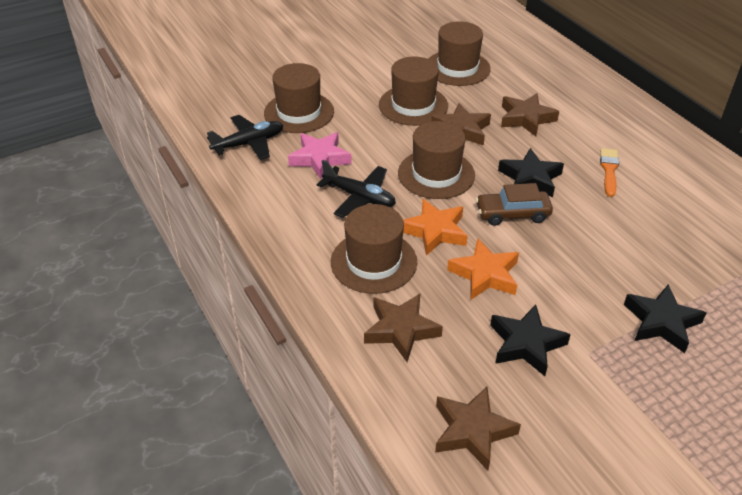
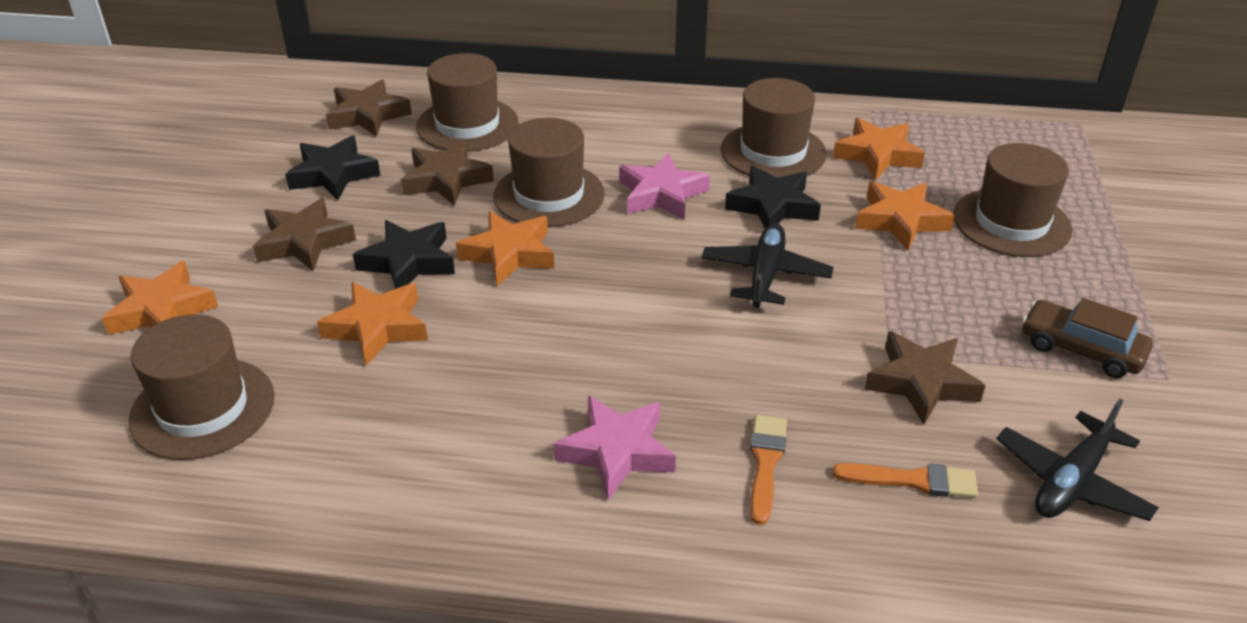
orange brush: [600,148,619,197] = 1 -> [750,415,787,525] [833,463,978,498] = 2
orange star: [403,199,468,256] [447,238,519,300] = 2 -> [102,261,218,335] [317,282,428,366] [456,211,554,286] [833,118,925,180] [855,181,955,250] = 5
pink star: [288,132,352,180] = 1 -> [553,396,676,500] [619,153,710,220] = 2

